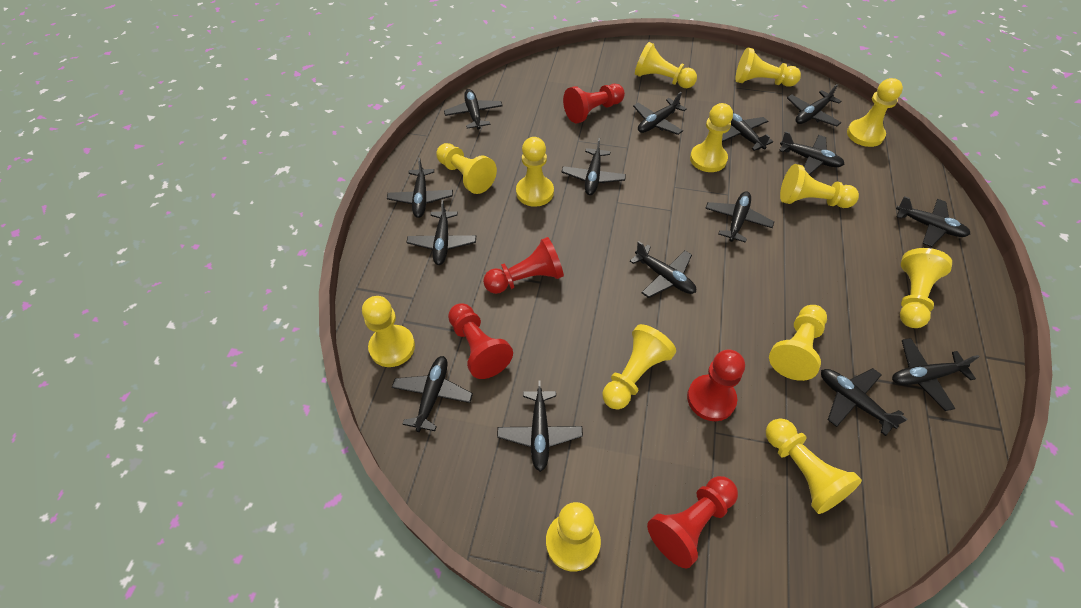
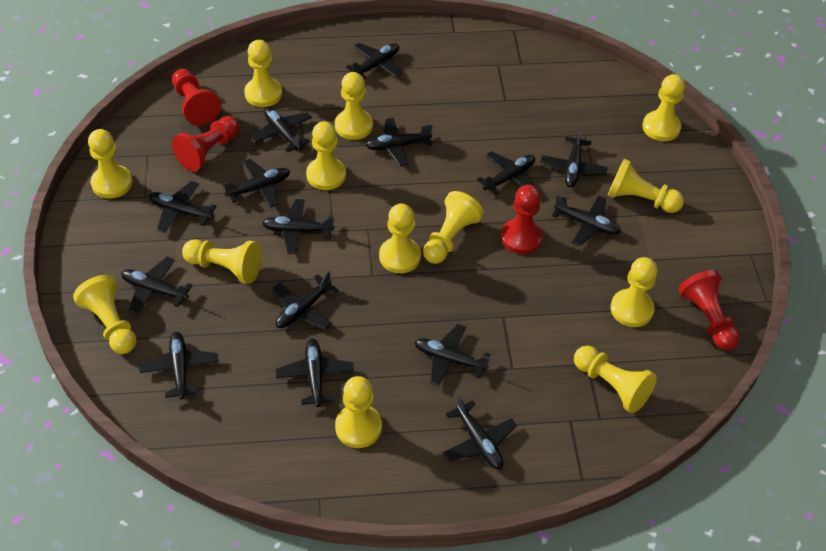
red pawn: [448,303,513,379] [483,237,564,294] [563,84,625,123] [647,476,738,569] [687,349,745,421] = 5 -> [172,69,221,126] [172,116,240,172] [501,185,542,254] [678,270,740,350] = 4

